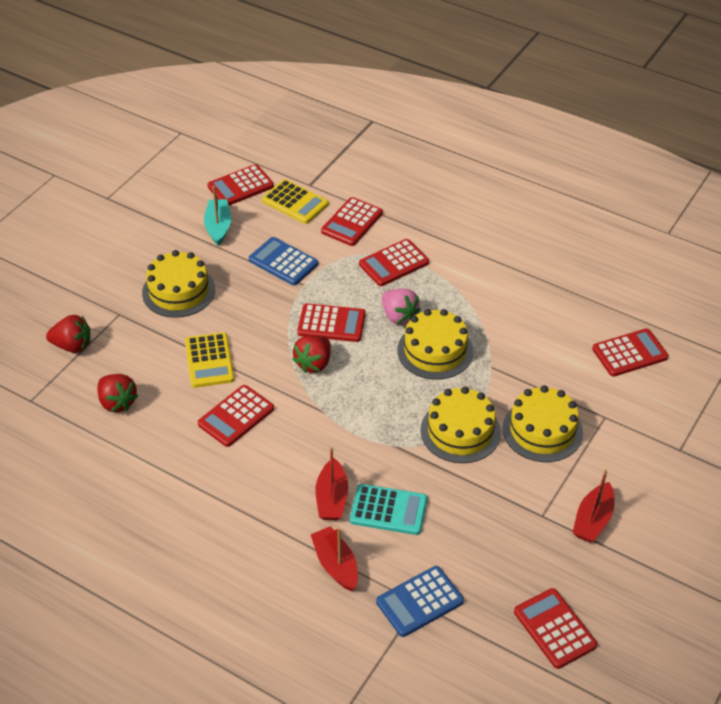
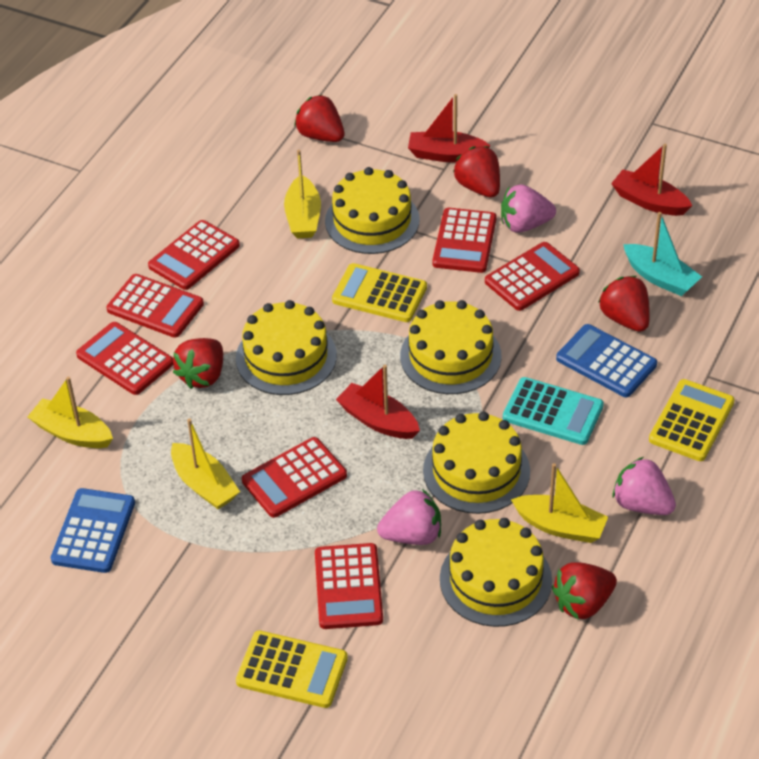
pink strawberry: [382,289,421,325] = 1 -> [377,489,441,545] [501,185,556,233] [613,457,676,515] = 3
red strawberry: [46,315,90,353] [97,374,138,412] [292,335,330,373] = 3 -> [173,338,223,389] [294,95,344,142] [453,146,500,198] [552,562,617,620] [598,276,650,332] = 5
yellow boat: none = 0 -> [27,377,113,448] [171,418,240,509] [284,150,321,238] [511,463,608,543] = 4
yellow cake: [142,250,215,318] [397,309,473,380] [421,387,501,463] [502,385,583,462] = 4 -> [236,300,337,395] [325,167,420,254] [400,300,502,394] [423,411,530,514] [440,518,552,627] = 5
yellow calculator: [185,332,234,388] [262,179,329,224] = 2 -> [236,630,348,708] [332,263,427,322] [649,379,735,461] = 3

